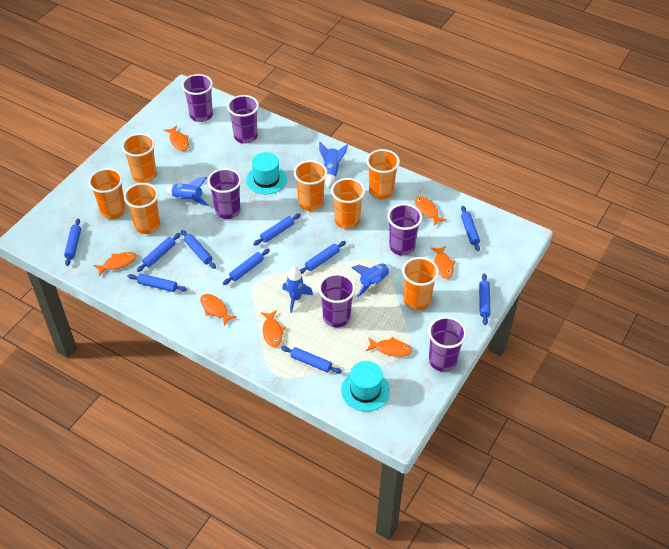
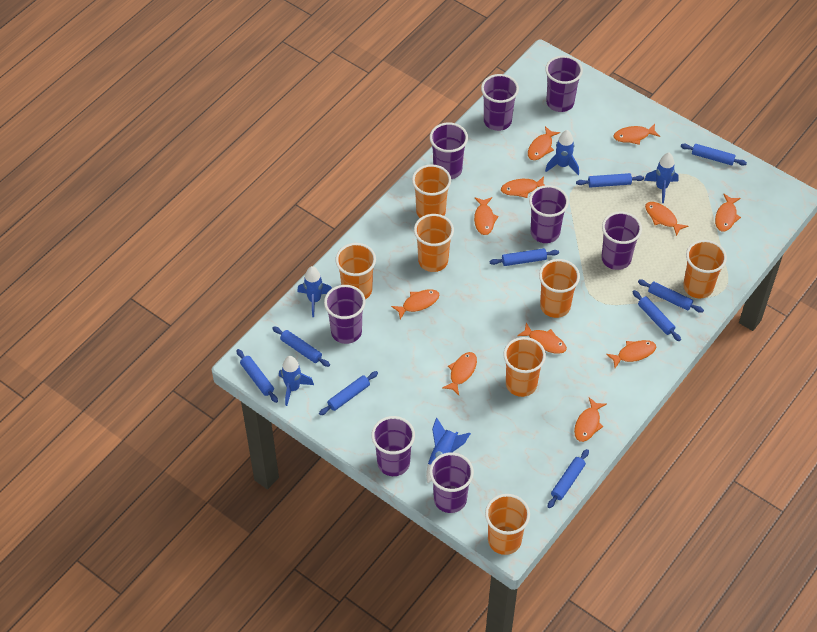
blue rocket: [166,177,209,206] [282,266,313,313] [319,142,348,188] [351,263,392,297] = 4 -> [279,356,314,406] [297,266,332,317] [426,418,471,483] [545,130,579,175] [644,153,679,203] = 5
blue rolling pin: [64,218,81,266] [127,274,187,292] [137,233,181,272] [181,230,216,269] [223,249,270,285] [253,213,301,246] [281,346,342,374] [300,241,346,274] [461,206,480,252] [479,273,491,325] = 10 -> [236,349,278,403] [272,327,330,367] [319,371,378,415] [490,248,559,266] [548,449,589,508] [576,173,644,188] [633,290,681,341] [638,280,704,313] [681,144,747,166] = 9
orange fish: [93,252,137,276] [164,125,189,151] [200,294,237,326] [260,310,285,347] [366,337,412,357] [415,196,447,226] [431,246,456,279] = 7 -> [391,289,439,319] [442,352,477,395] [474,197,499,235] [501,176,545,198] [517,323,567,354] [528,126,560,160] [574,397,607,442] [606,340,656,368] [613,124,660,145] [645,202,688,236] [715,194,741,231] = 11
purple cup: [182,74,213,122] [207,168,241,219] [227,95,259,144] [318,273,356,327] [387,204,422,256] [428,317,467,372] = 6 -> [324,285,366,344] [371,416,415,476] [429,452,474,513] [430,123,468,179] [481,74,519,131] [529,185,569,243] [545,56,583,112] [601,212,642,270] = 8
turquoise hat: [246,152,287,194] [341,361,390,412] = 2 -> none = 0

